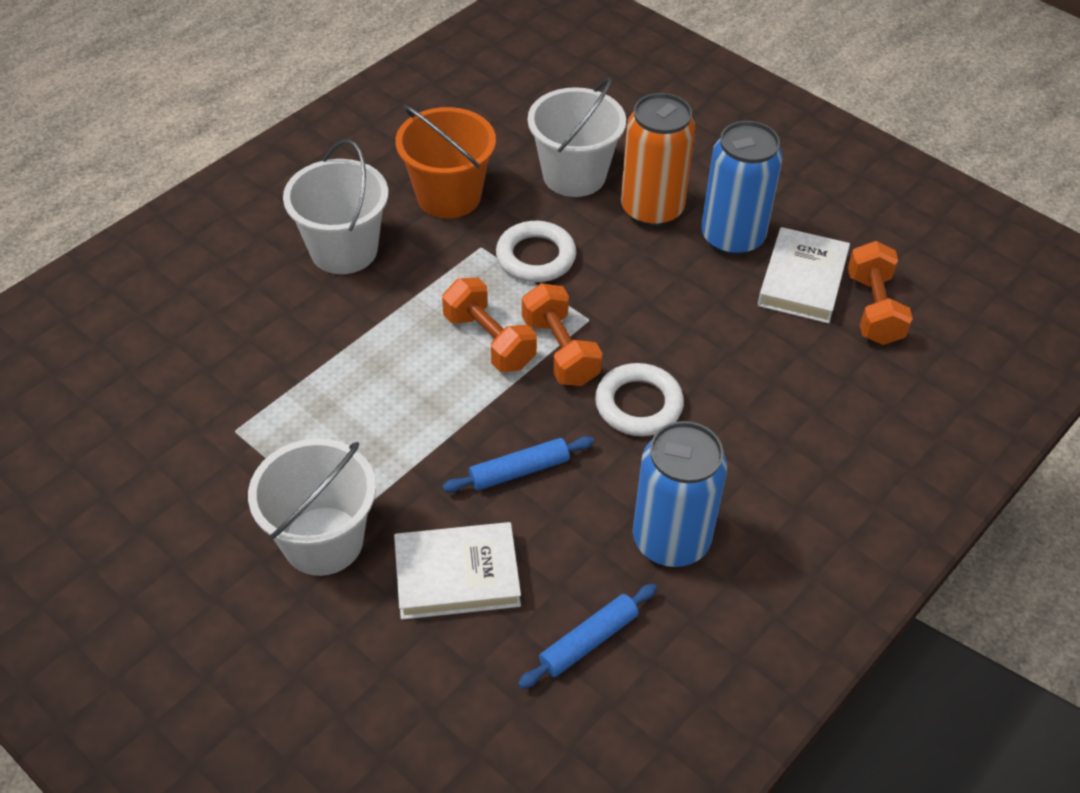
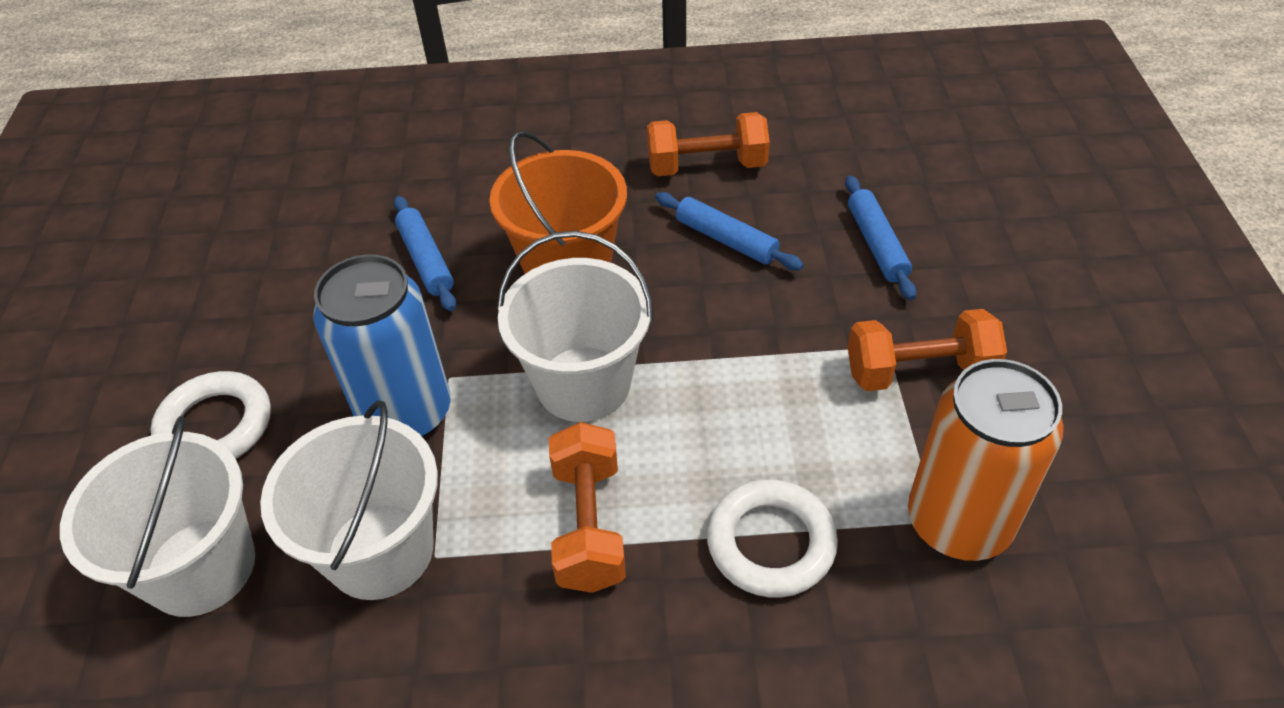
blue can: [633,421,727,567] [701,121,783,256] = 2 -> [313,254,451,438] = 1
blue rolling pin: [442,436,594,493] [518,584,657,689] = 2 -> [394,196,456,311] [655,192,804,270] [845,175,916,300] = 3
white book: [394,522,521,620] [758,227,850,324] = 2 -> none = 0

